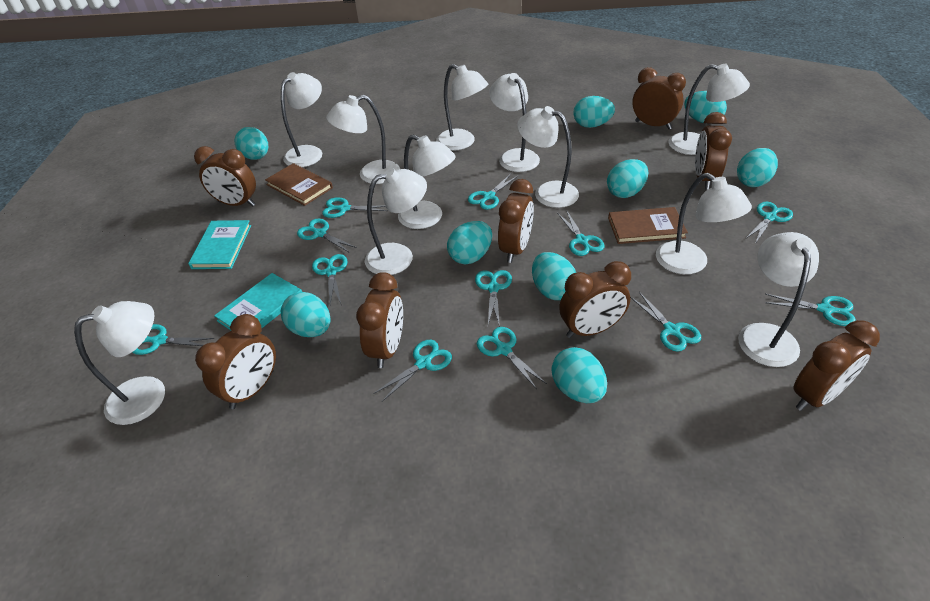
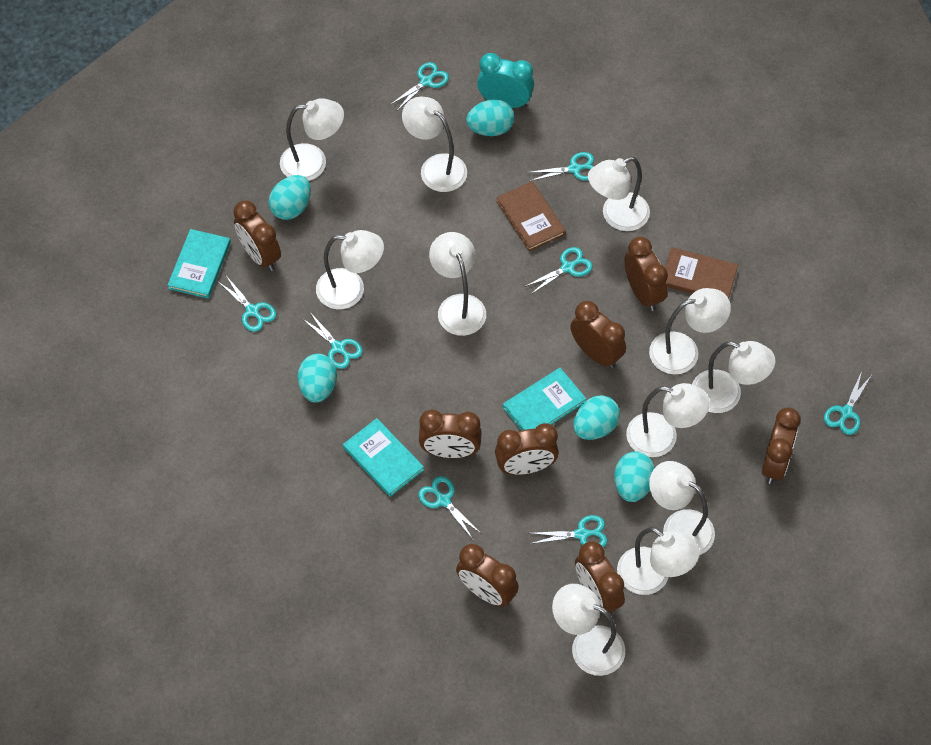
turquoise book: [188,220,251,269] [214,273,302,330] = 2 -> [168,229,231,298] [343,418,424,497] [503,368,586,430] = 3
turquoise clock: none = 0 -> [477,53,534,108] = 1
turquoise egg: [234,127,268,160] [281,292,331,337] [447,221,492,265] [532,252,576,300] [552,347,607,403] [573,96,615,128] [607,159,648,198] [684,91,727,124] [737,148,778,187] = 9 -> [269,175,311,220] [297,354,337,402] [466,99,514,136] [573,395,620,440] [614,451,655,502] = 5
turquoise scissors: [132,324,214,355] [297,219,357,253] [312,254,347,304] [322,197,388,218] [373,340,452,402] [468,174,519,210] [475,270,512,327] [477,327,547,389] [557,210,605,256] [630,292,701,352] [745,202,793,244] [765,294,856,326] = 12 -> [218,276,276,332] [303,311,363,369] [390,62,449,111] [418,476,482,539] [524,247,593,295] [527,152,594,181] [530,515,607,547] [824,371,871,435] = 8

